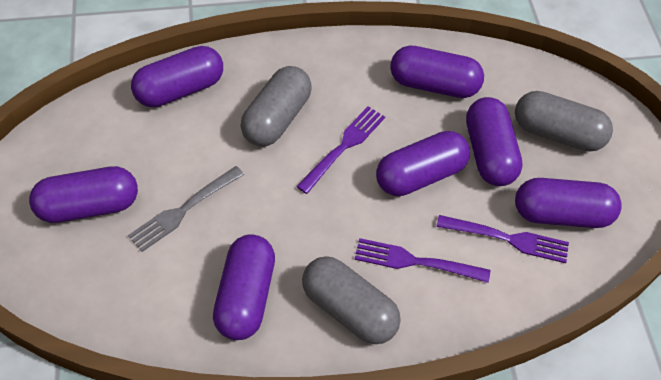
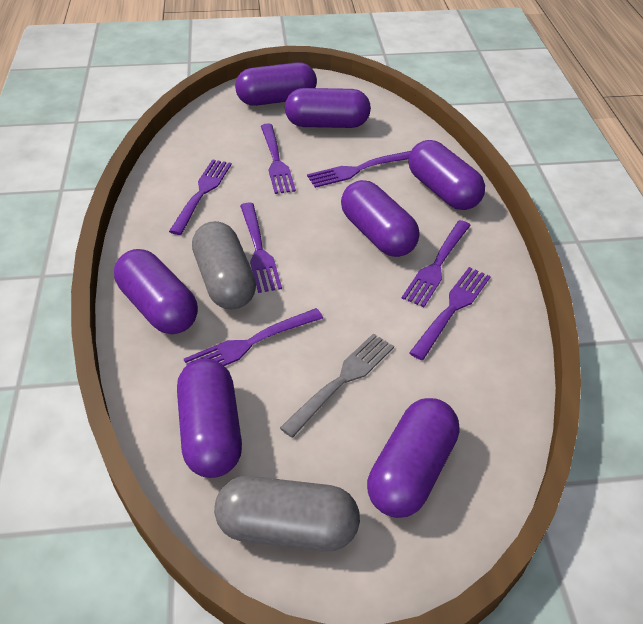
grey capsule: [240,66,312,146] [302,256,401,344] [515,91,613,152] = 3 -> [192,221,256,309] [214,476,360,551] = 2
purple fork: [296,106,385,194] [354,238,490,283] [436,215,569,263] = 3 -> [169,159,232,235] [184,308,323,366] [240,203,282,293] [261,124,296,194] [307,151,411,188] [401,220,471,307] [409,267,491,360] = 7

